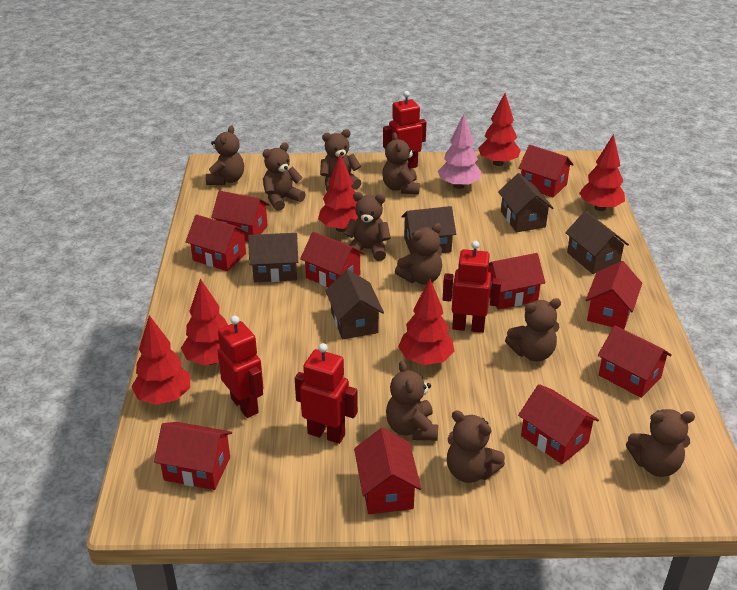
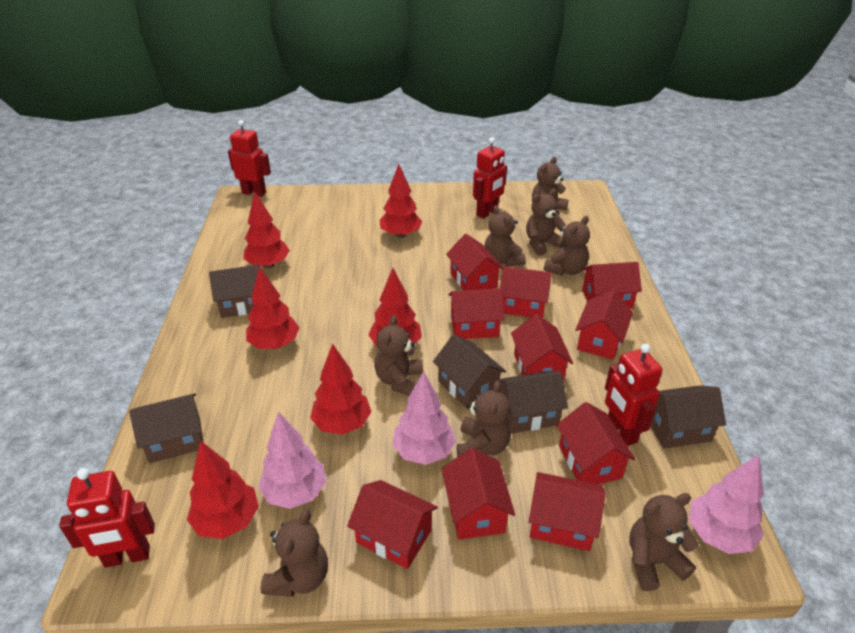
brown teddy bear: [206,125,244,185] [262,143,306,211] [320,129,361,191] [344,192,391,261] [382,133,420,194] [386,360,438,441] [395,223,442,285] [447,410,505,483] [505,298,561,362] [626,409,695,477] = 10 -> [261,508,328,597] [374,315,423,396] [457,380,511,457] [484,205,526,267] [526,189,566,256] [532,157,568,215] [544,216,590,276] [629,493,699,591] = 8
pink tree: [438,114,481,189] = 1 -> [258,412,326,509] [392,371,456,465] [689,455,764,554] = 3

